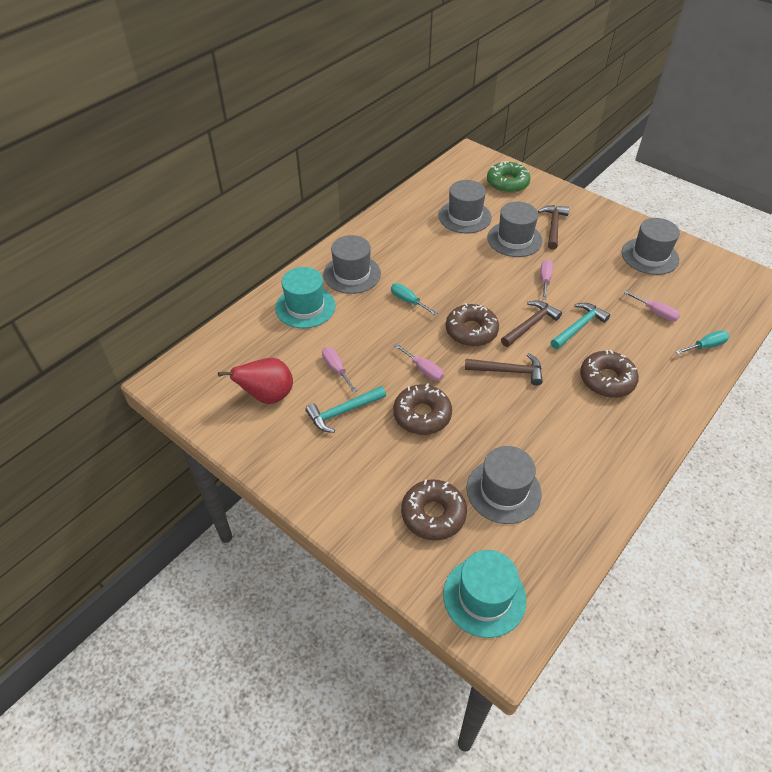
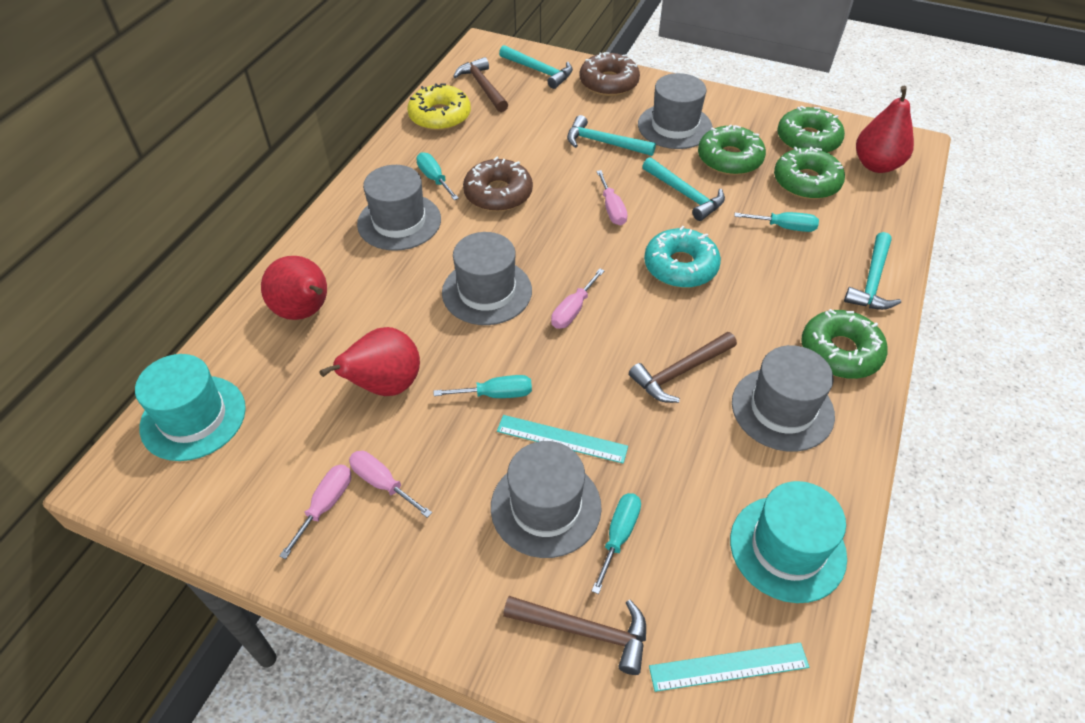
brown donut: [393,383,452,435] [401,479,467,540] [446,303,499,346] [580,350,639,398] = 4 -> [463,157,533,212] [580,52,640,96] = 2
green donut: [487,161,530,193] = 1 -> [698,124,766,175] [774,147,845,199] [777,105,845,153] [801,309,888,379] = 4
red pear: [218,358,293,404] = 1 -> [261,256,327,320] [319,327,420,396] [856,86,914,173] = 3
turquoise donut: none = 0 -> [644,226,721,288] = 1
turquoise hammer: [305,386,386,433] [551,303,610,349] = 2 -> [499,45,573,89] [567,115,656,156] [642,157,725,221] [844,232,901,310] = 4
turquoise ruler: none = 0 -> [497,415,628,463] [649,642,809,692] = 2
turquoise screwdriver: [391,283,438,316] [675,330,729,354] = 2 -> [416,152,459,200] [434,375,532,398] [592,493,641,594] [734,212,819,232] = 4
yellow donut: none = 0 -> [407,83,471,131] = 1

